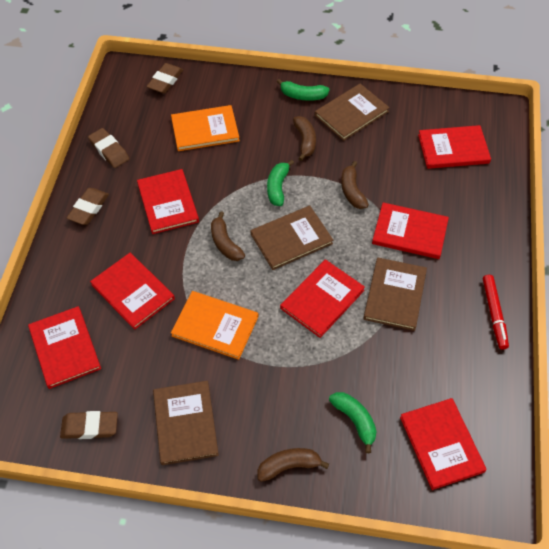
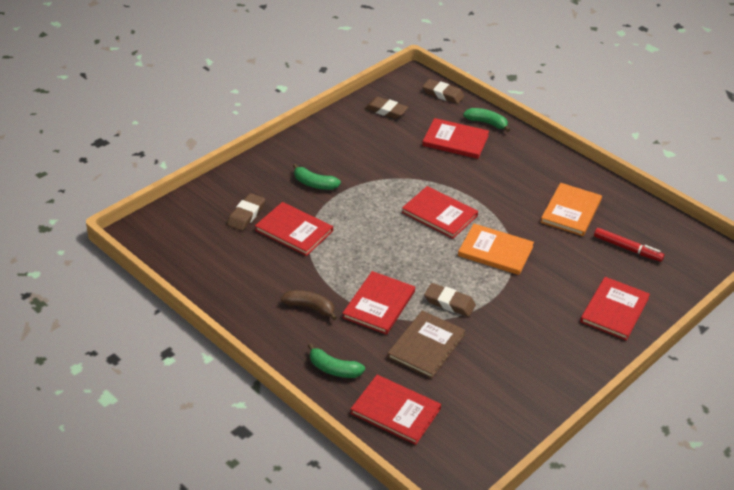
brown banana: [211,211,245,261] [257,448,329,482] [293,116,316,161] [341,161,369,209] = 4 -> [281,290,337,320] = 1
brown book: [153,381,219,465] [251,206,333,270] [315,84,390,141] [363,258,427,331] = 4 -> [387,310,466,379] = 1
red book: [28,306,101,389] [90,253,175,330] [137,169,199,234] [280,259,365,338] [372,202,449,259] [400,398,487,490] [418,125,491,169] = 7 -> [255,202,333,256] [342,271,415,335] [350,375,441,445] [402,186,478,239] [422,118,489,159] [580,277,650,341] = 6

